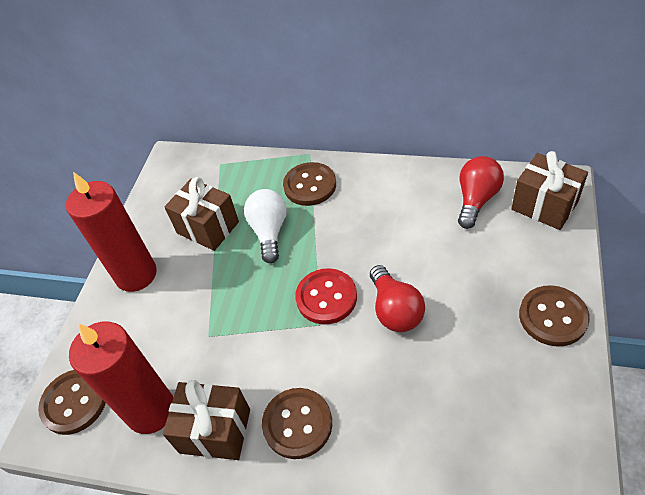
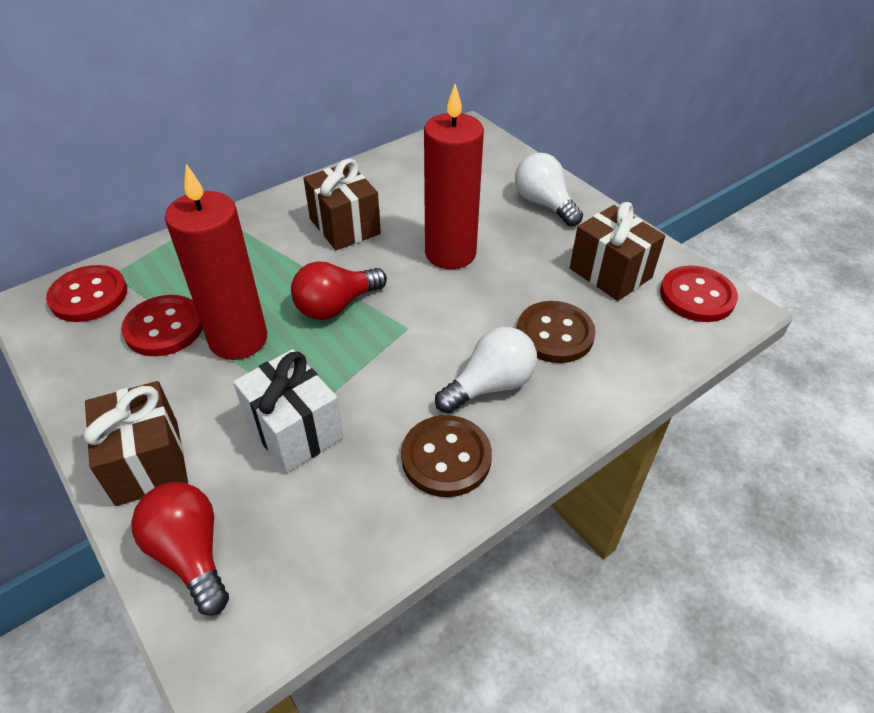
brown button: [38,370,106,435] [262,388,332,459] [283,162,336,206] [519,285,590,346] = 4 -> [401,415,492,497] [517,301,596,363] = 2
red button: [295,268,357,324] = 1 -> [46,265,127,322] [121,295,203,356] [660,265,738,322] = 3
white gift: none = 0 -> [233,349,343,473] = 1
white light bulb: [244,189,287,263] = 1 -> [435,327,537,414] [515,153,583,227] = 2

